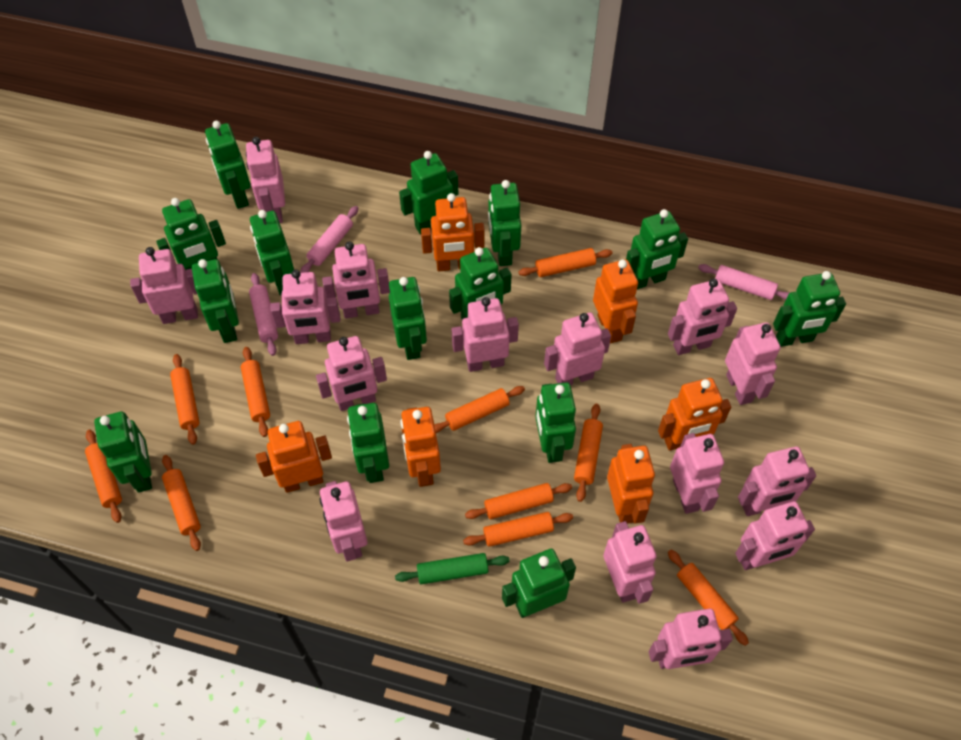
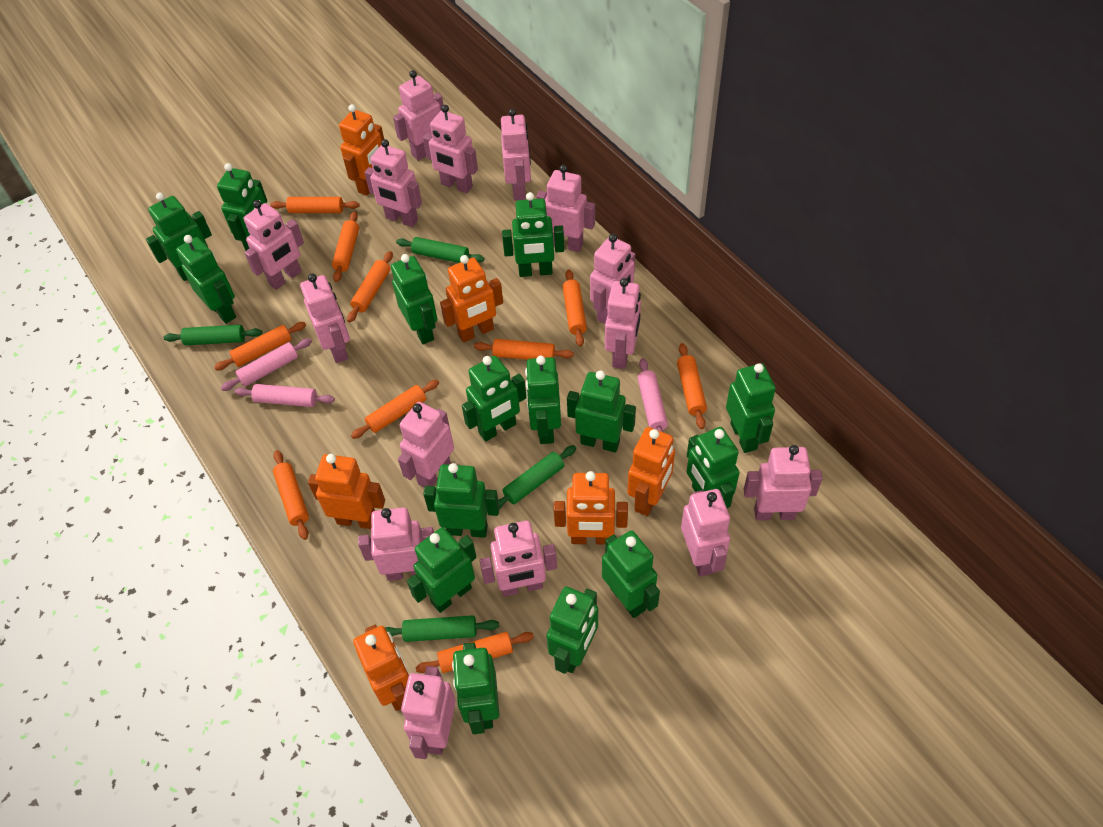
green robot: [94,412,152,493] [156,198,226,270] [192,259,239,343] [205,121,251,209] [250,210,294,295] [347,403,389,483] [389,277,427,360] [399,151,458,235] [449,247,512,320] [488,180,521,266] [502,549,576,618] [535,382,576,463] [626,209,688,290] [773,271,846,347] = 14 -> [146,192,212,281] [176,235,236,324] [217,163,267,251] [391,254,437,344] [407,527,477,613] [423,463,500,538] [452,642,500,734] [462,356,526,442] [502,192,564,277] [525,356,561,444] [546,587,598,674] [567,370,636,452] [602,530,660,618] [686,427,740,508] [726,363,776,453] = 15
green rolling pin: [395,553,510,584] = 1 -> [163,325,262,345] [385,615,499,642] [396,237,484,263] [498,445,576,509] = 4

